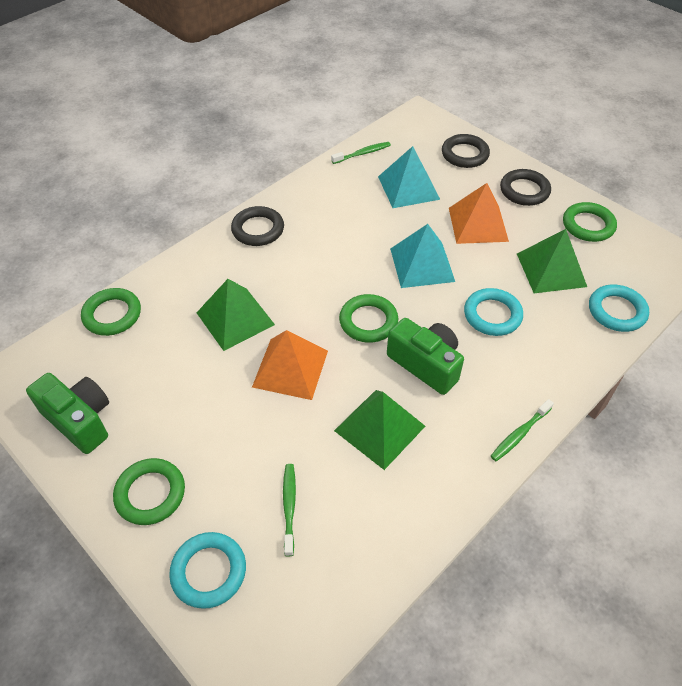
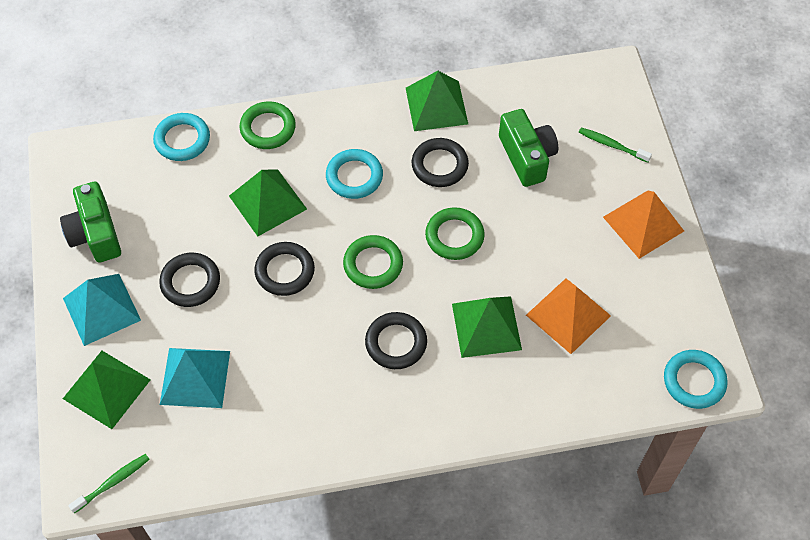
black ring: [231,206,284,246] [442,134,490,168] [500,169,551,206] = 3 -> [159,253,220,307] [254,242,315,296] [365,312,427,369] [412,138,469,187] = 4
green pyramid: [197,279,275,351] [334,390,425,470] [517,229,587,293] = 3 -> [63,351,151,429] [229,169,307,237] [406,71,468,131] [452,296,522,358] = 4
green ring: [81,288,141,336] [113,458,185,525] [339,294,398,343] [563,202,617,242] = 4 -> [239,101,296,149] [343,235,403,289] [425,207,485,260] = 3
green toothbrush: [283,464,296,556] [331,142,391,164] [491,399,554,461] = 3 -> [68,454,150,513] [579,128,652,163] = 2

